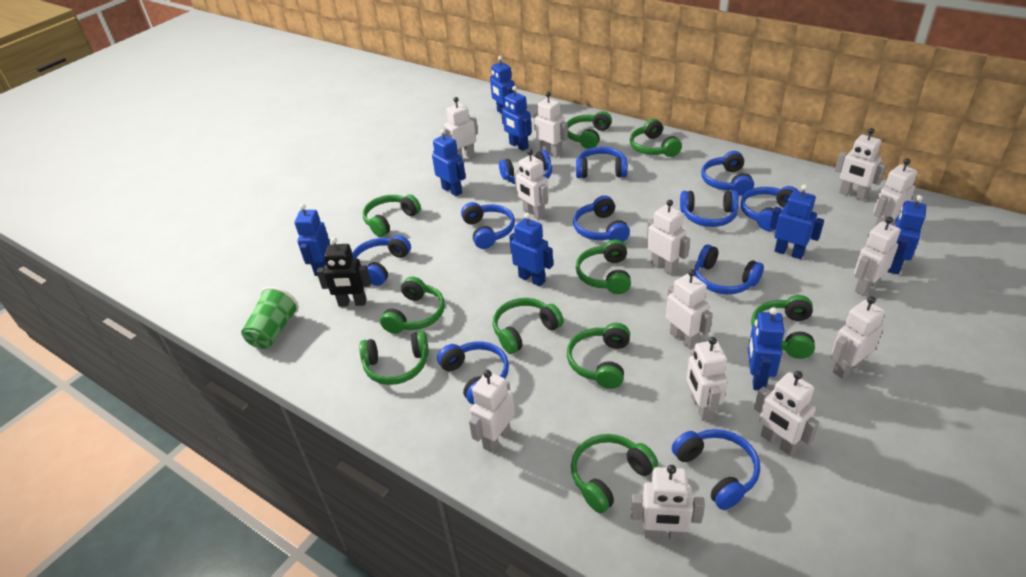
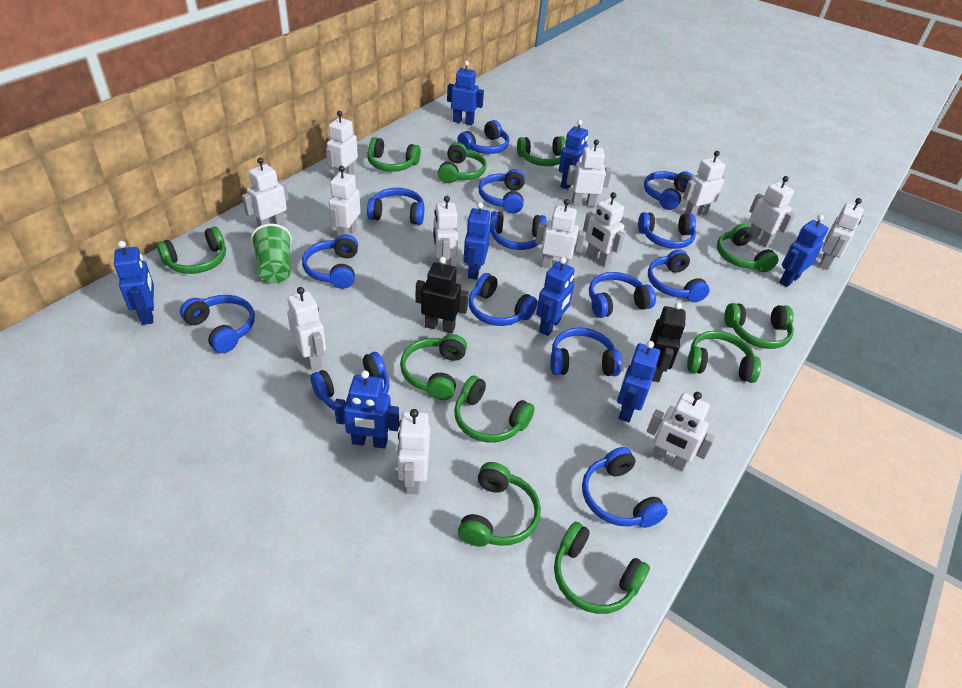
black robot: [317,237,371,307] = 1 -> [416,257,469,334] [650,302,685,382] = 2
blue headphones: [352,235,411,286] [437,341,509,405] [461,202,515,249] [499,150,552,184] [573,195,630,242] [576,147,628,178] [672,429,760,510] [680,190,739,227] [695,245,764,294] [701,151,754,195] [740,186,798,231] = 11 -> [180,295,255,353] [302,234,358,289] [310,352,390,410] [367,188,424,225] [457,120,509,154] [469,273,538,326] [478,169,525,213] [490,211,547,250] [551,328,622,376] [582,447,668,528] [589,272,656,318] [638,212,696,249] [644,171,693,210] [648,249,709,302] = 14
green headphones: [359,331,429,385] [362,195,421,237] [380,276,445,334] [493,298,564,354] [567,111,612,149] [567,323,630,389] [571,434,658,513] [575,239,631,294] [630,119,682,157] [751,295,815,359] = 10 -> [157,227,226,274] [367,137,421,172] [400,334,467,400] [438,142,487,183] [454,376,535,443] [458,462,541,547] [517,136,566,166] [554,522,650,614] [687,331,761,383] [717,224,779,272] [725,303,794,349] = 11

